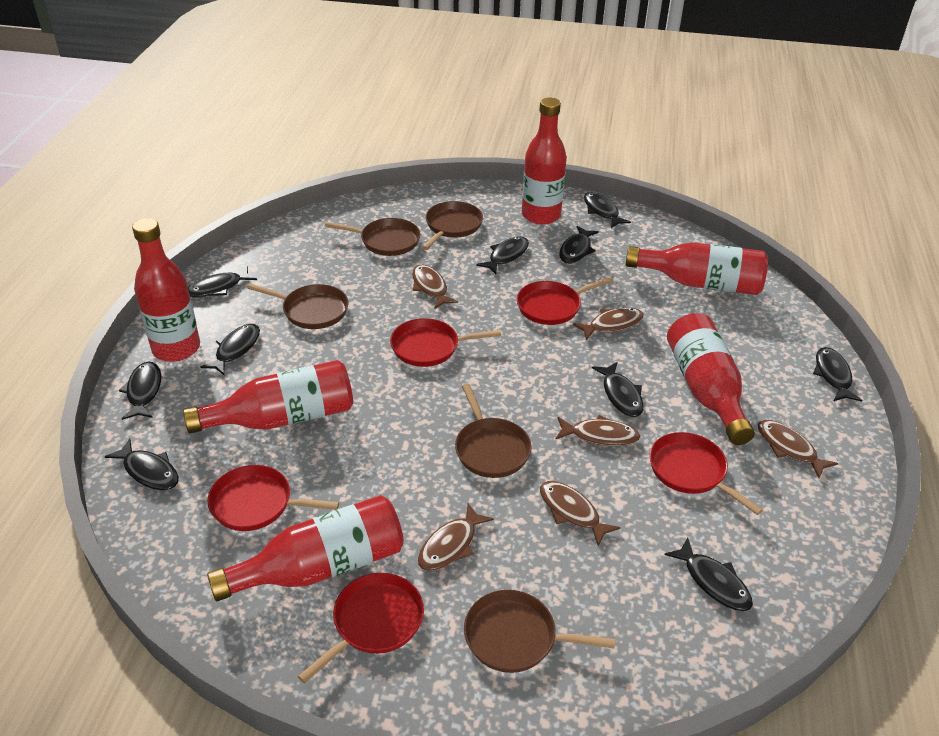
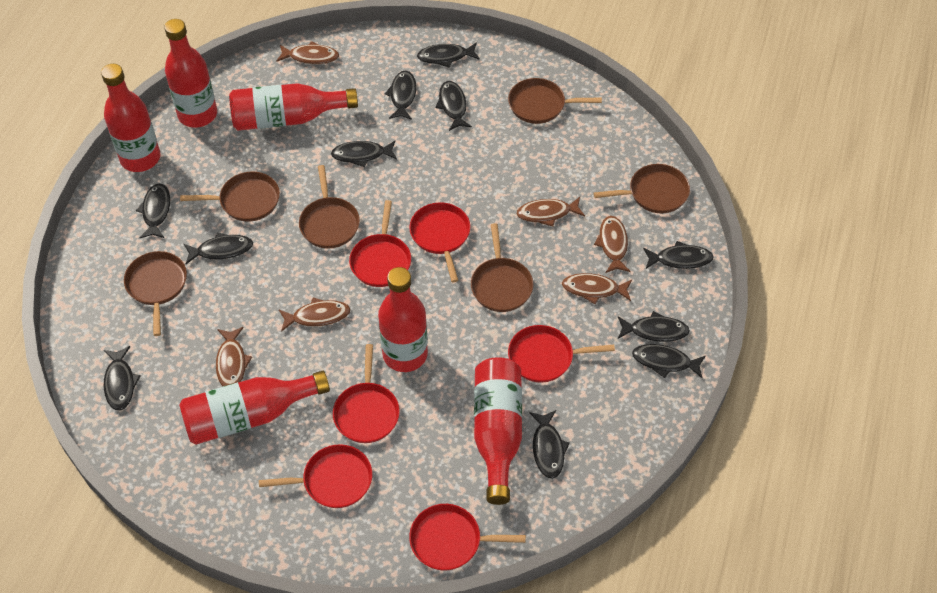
black fish: [105,438,179,490] [119,362,161,420] [188,266,257,298] [200,324,260,375] [476,236,529,274] [559,226,599,264] [584,192,631,228] [592,362,644,417] [664,538,753,611] [813,347,862,402] = 10 -> [104,346,140,411] [136,183,170,238] [184,232,253,264] [331,141,397,167] [384,71,416,120] [417,42,480,68] [435,81,472,131] [530,410,570,479] [618,311,690,342] [632,344,706,378] [643,241,714,269] = 11
brown pan: [247,284,348,329] [325,218,420,256] [422,201,483,250] [455,384,532,478] [464,590,615,673] = 5 -> [124,251,187,336] [180,172,280,221] [299,165,360,248] [471,223,534,312] [508,78,602,124] [594,164,690,213] = 6
red pan: [207,465,339,531] [298,573,424,683] [390,318,501,367] [517,276,613,325] [649,432,763,515] = 5 -> [259,444,372,508] [333,344,400,443] [349,200,411,287] [409,202,470,282] [409,504,526,571] [508,325,615,383] = 6

